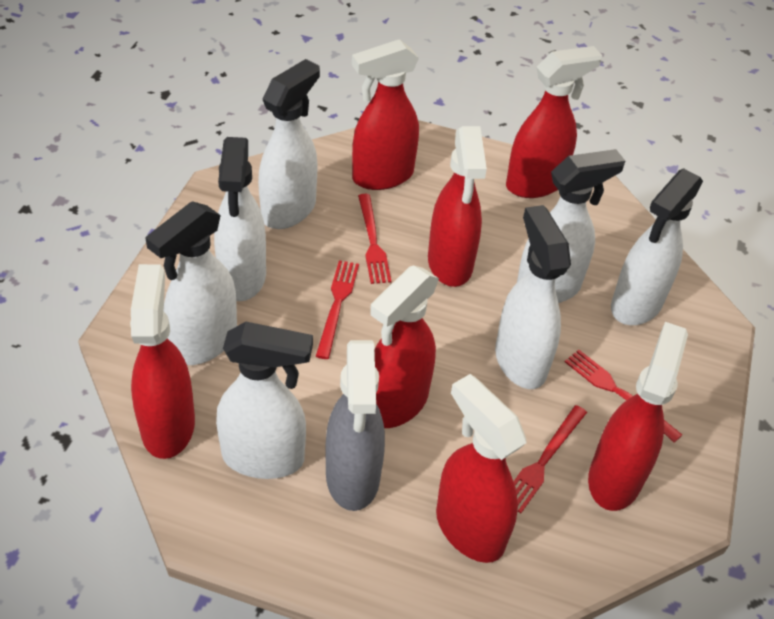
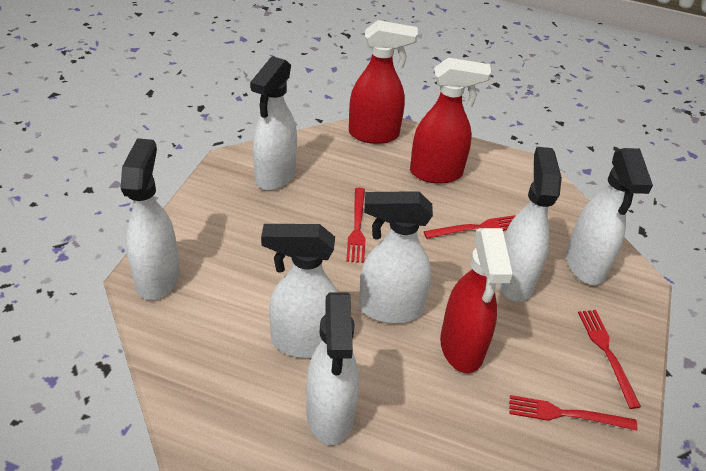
grey spray bottle: [325,340,385,511] = 1 -> none = 0
red spray bottle: [130,264,195,459] [352,39,419,190] [370,265,439,428] [428,126,487,287] [436,374,526,563] [506,46,603,198] [588,322,688,511] = 7 -> [349,20,418,144] [410,58,491,184] [440,228,513,373] = 3

